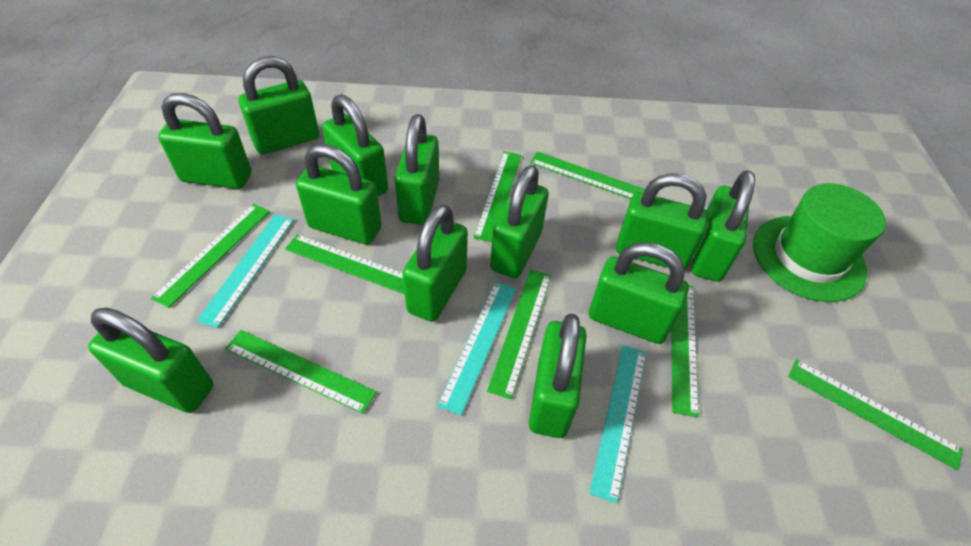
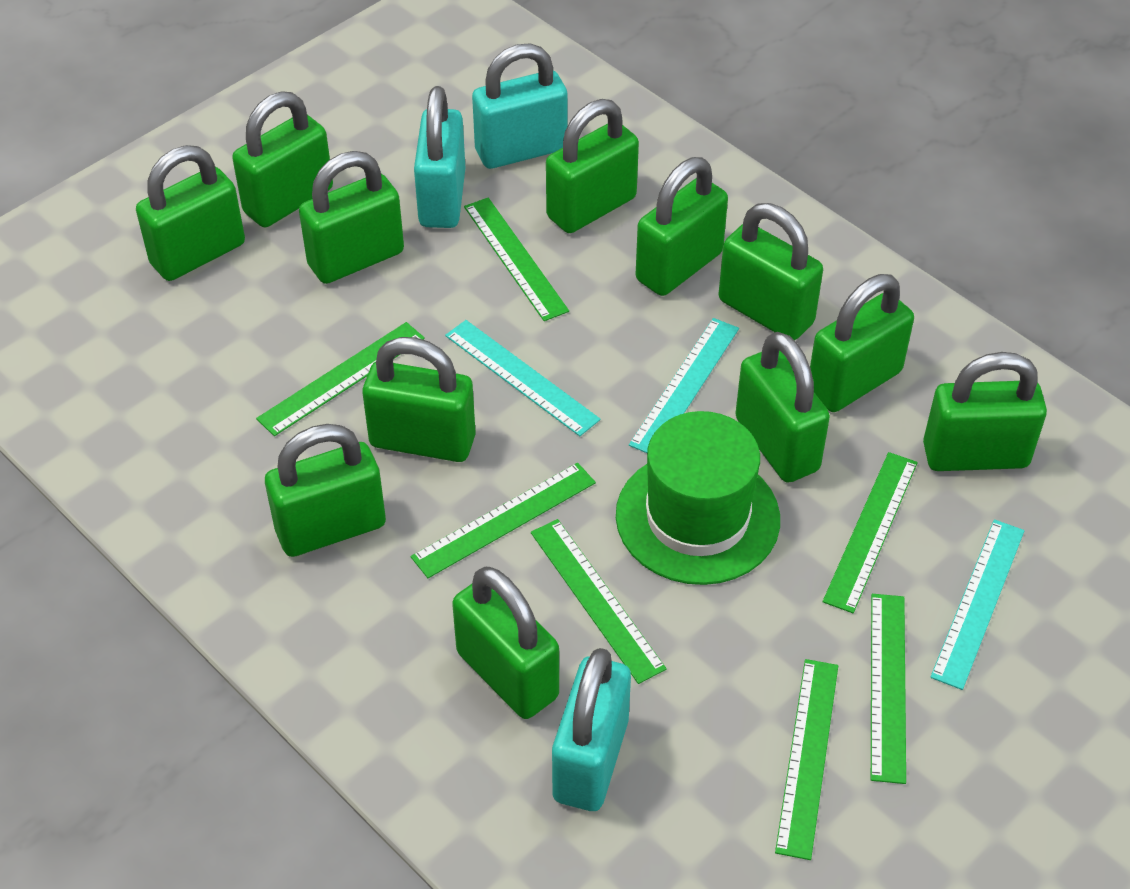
green ruler: [151,204,270,308] [225,330,377,414] [285,234,405,295] [473,151,522,242] [487,270,551,399] [530,152,645,199] [671,285,699,417] [788,359,963,470] = 8 -> [256,322,425,436] [411,463,596,578] [464,198,569,321] [531,519,667,684] [775,659,838,860] [823,452,918,613] [871,594,906,784] = 7
turquoise padlock: none = 0 -> [414,86,465,228] [472,44,568,169] [552,648,631,811] = 3

